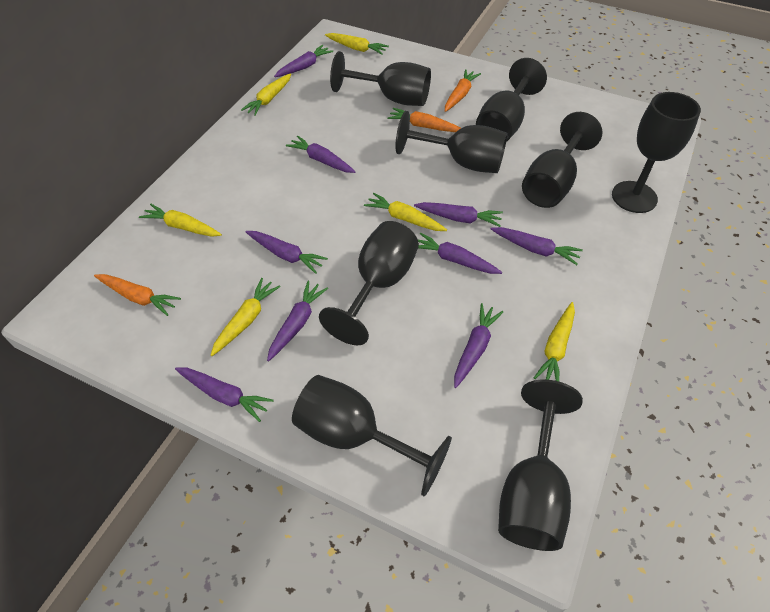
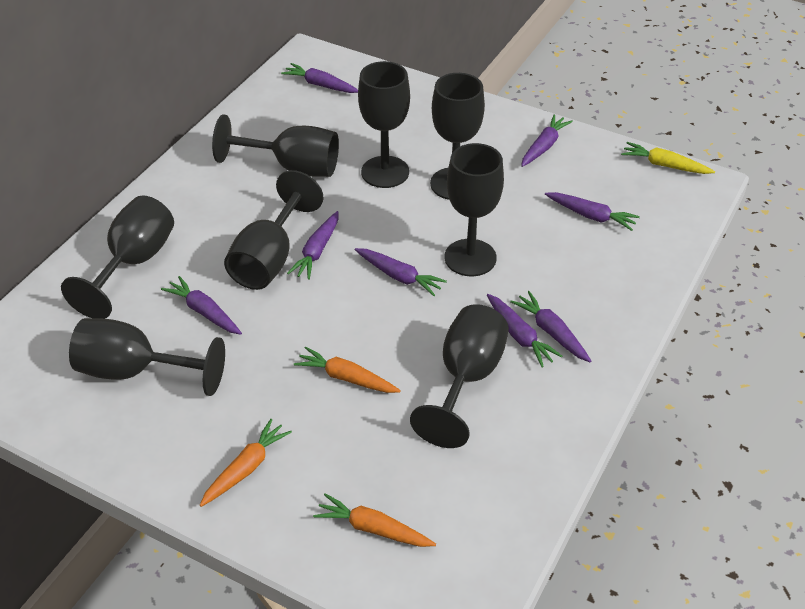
purple carrot: [175,367,274,422] [246,231,328,274] [267,281,328,362] [274,45,333,77] [286,136,355,173] [414,202,503,227] [418,233,502,274] [454,303,503,388] [491,227,583,265] = 9 -> [161,276,242,335] [281,63,358,93] [287,211,339,280] [355,248,447,296] [487,294,562,367] [510,291,591,362] [521,114,573,167] [545,192,640,231] = 8
yellow carrot: [139,204,222,237] [211,278,281,356] [241,73,291,116] [325,33,389,55] [364,193,447,231] [534,302,575,381] = 6 -> [621,142,715,174] = 1

